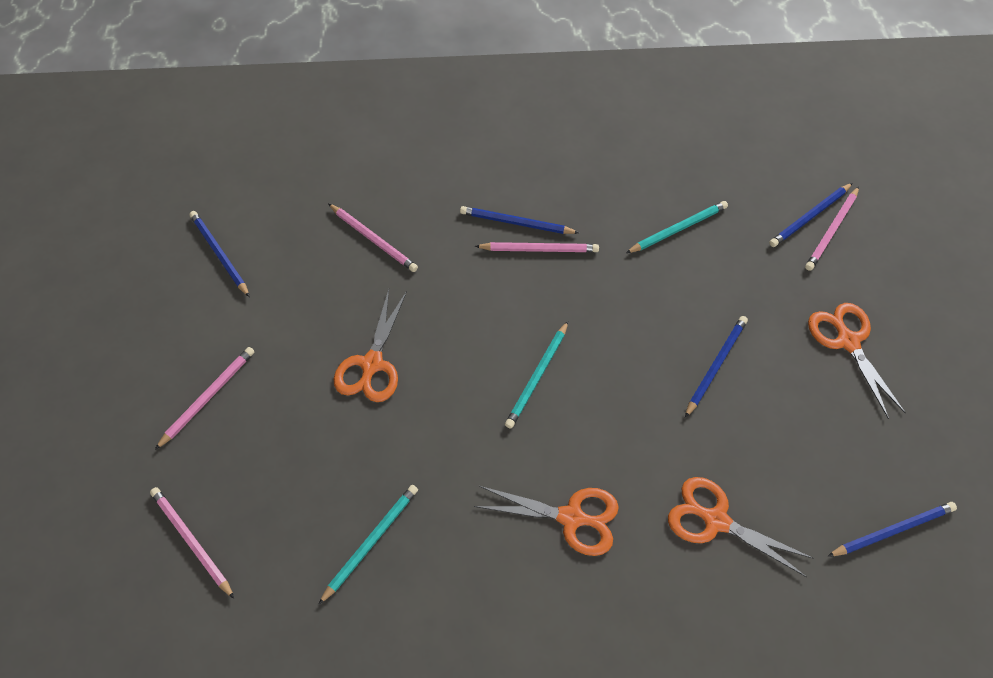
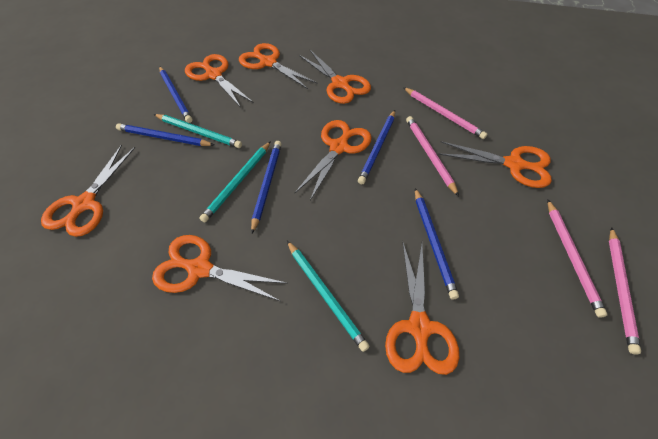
orange scissors: [334,289,407,402] [474,486,619,556] [668,477,814,577] [808,303,906,419] = 4 -> [41,145,135,237] [152,235,288,301] [185,54,254,108] [239,43,318,89] [295,120,371,200] [299,50,371,104] [385,241,459,375] [438,141,552,188] = 8
pink pencil: [150,487,234,599] [155,347,254,450] [329,204,418,272] [475,242,599,252] [805,187,859,271] = 5 -> [403,87,487,139] [406,116,459,196] [547,199,607,318] [609,227,641,355] = 4

